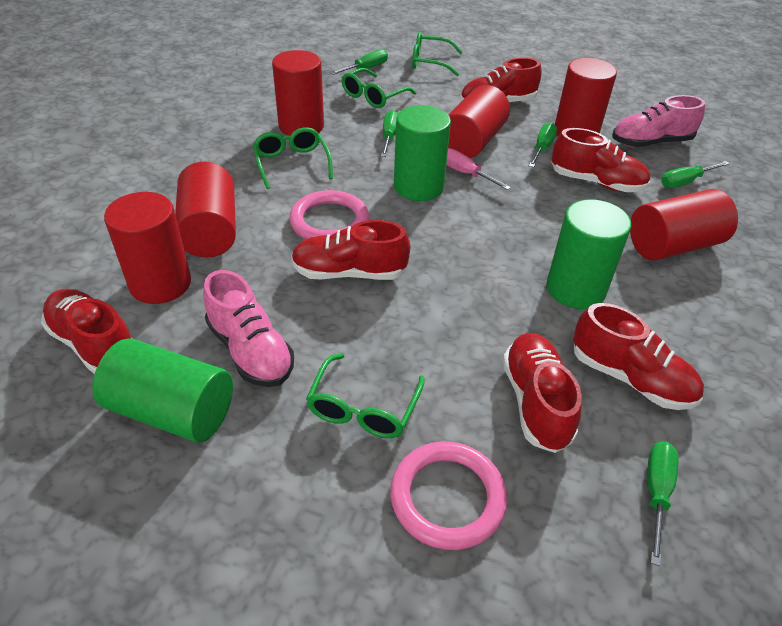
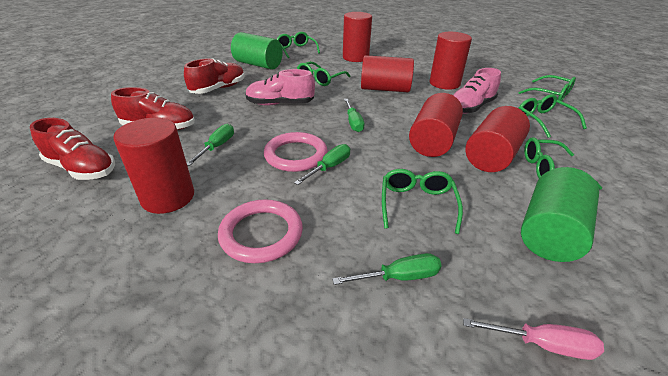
green cylinder: [92,338,233,443] [394,105,451,201] [547,199,631,309] = 3 -> [231,32,283,70] [521,167,599,262] = 2
green glasses: [253,127,333,189] [306,353,424,438] [342,68,416,108] [412,32,463,76] = 4 -> [277,32,320,58] [297,61,351,86] [382,169,463,234] [518,75,576,101] [518,94,587,138] [524,137,602,190] = 6
green screwdriver: [330,49,388,75] [381,110,399,157] [529,122,557,168] [647,441,679,566] [661,161,730,188] = 5 -> [187,124,234,166] [294,144,350,185] [332,253,442,285] [344,99,365,132] = 4
red shoe: [41,289,132,374] [291,220,410,280] [460,58,542,102] [503,333,582,453] [551,128,650,192] [573,303,704,410] = 6 -> [30,118,115,180] [111,87,195,130] [184,58,245,94] = 3

